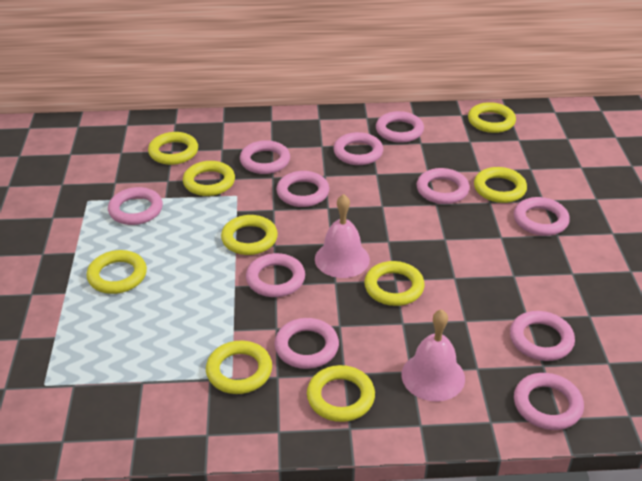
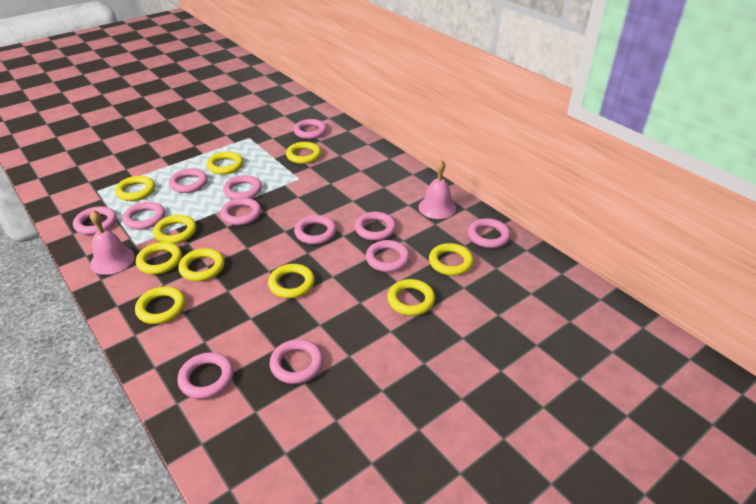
pink ring: [108,187,163,225] [240,140,290,174] [246,253,305,297] [274,318,339,369] [276,171,329,207] [333,132,383,165] [376,111,424,143] [417,168,469,204] [510,311,575,361] [514,197,570,236] [514,373,584,430] = 11 -> [73,206,117,235] [123,202,165,230] [169,169,208,193] [177,352,234,399] [220,198,261,225] [223,175,262,199] [270,339,323,384] [294,119,327,139] [294,215,336,244] [355,212,396,241] [366,240,410,272] [468,218,511,248] = 12
yellow ring: [87,250,147,294] [148,132,198,165] [183,161,235,196] [206,341,272,394] [221,215,278,255] [307,365,375,422] [364,261,425,306] [468,102,516,133] [474,167,527,203] = 9 -> [115,176,155,201] [135,287,185,324] [136,242,182,274] [153,215,196,244] [178,248,225,281] [206,152,243,175] [268,264,315,298] [286,142,321,164] [387,279,435,316] [429,243,474,276] = 10

